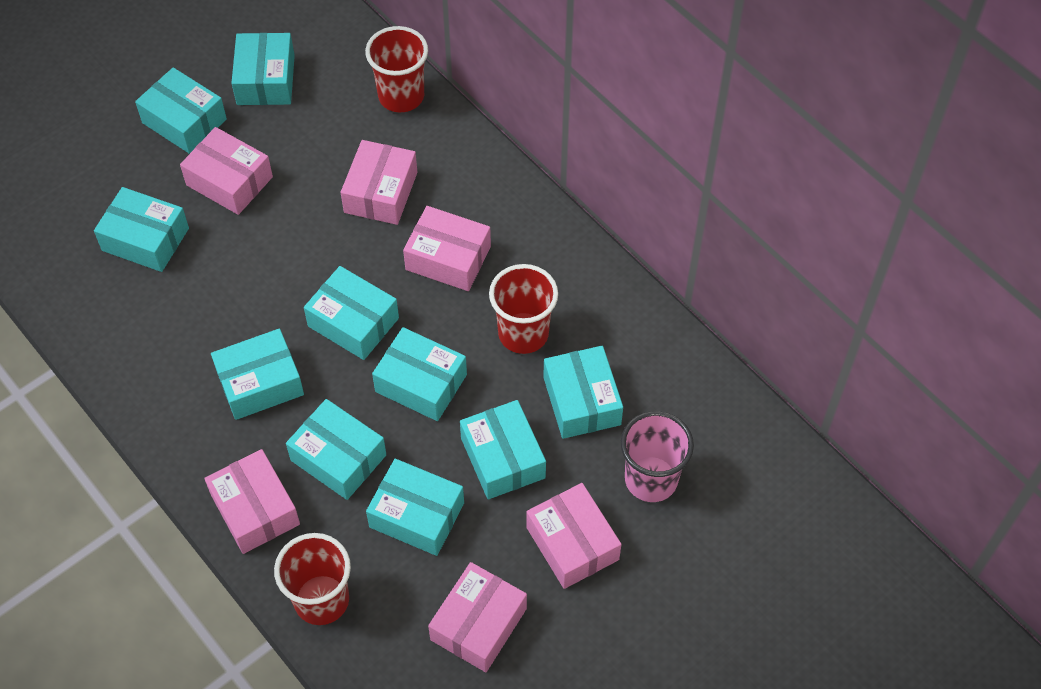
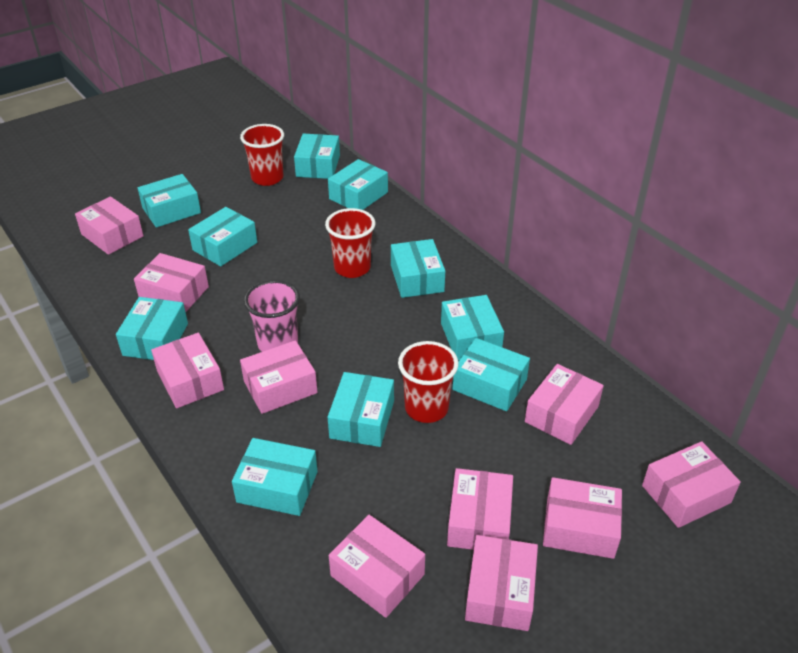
pink box: [180,127,273,215] [204,449,300,554] [341,140,417,225] [403,206,491,291] [428,562,527,672] [526,483,621,589] = 6 -> [75,196,143,255] [134,253,209,312] [151,333,224,408] [240,340,318,414] [329,515,425,618] [447,468,513,550] [465,535,538,631] [525,364,604,445] [543,477,622,559] [642,441,741,528] = 10

